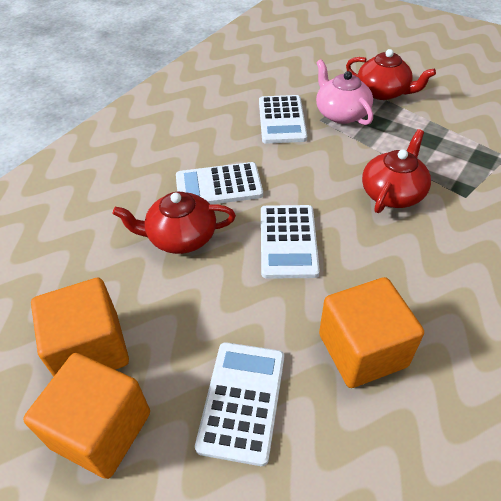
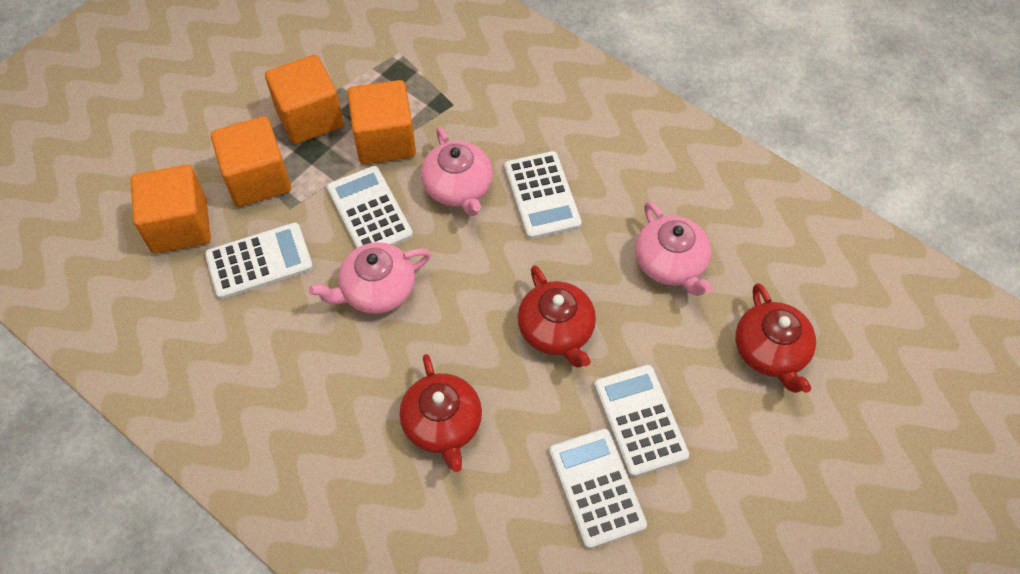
orange cube: [23,353,150,479] [31,278,129,377] [319,277,424,388] = 3 -> [131,165,211,254] [211,116,291,207] [265,55,344,144] [347,80,416,164] = 4
pink teapot: [316,59,373,125] = 1 -> [309,242,431,314] [421,127,493,216] [635,201,713,296] = 3
white calculator: [176,162,263,204] [195,342,284,466] [259,95,307,144] [261,205,320,279] = 4 -> [205,223,313,299] [327,166,413,248] [504,151,581,239] [549,429,647,549] [594,365,689,477] = 5

